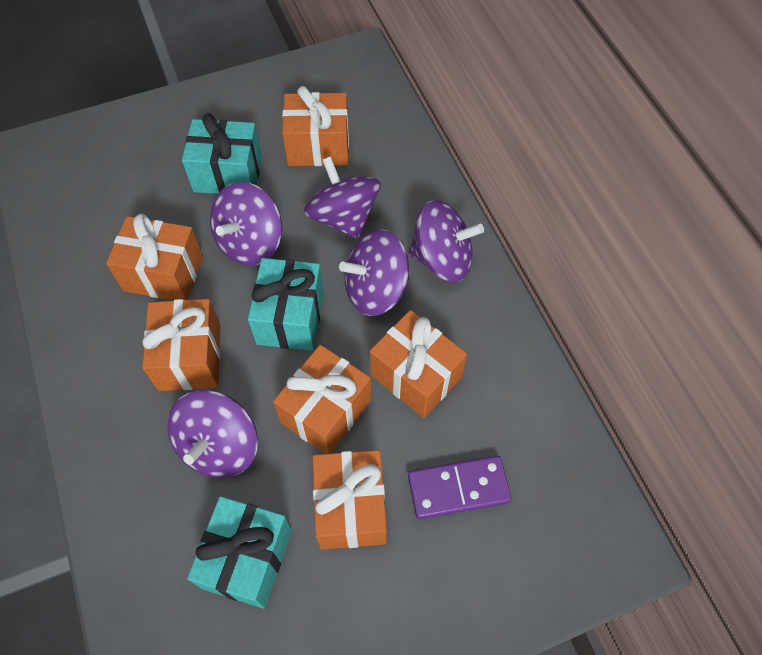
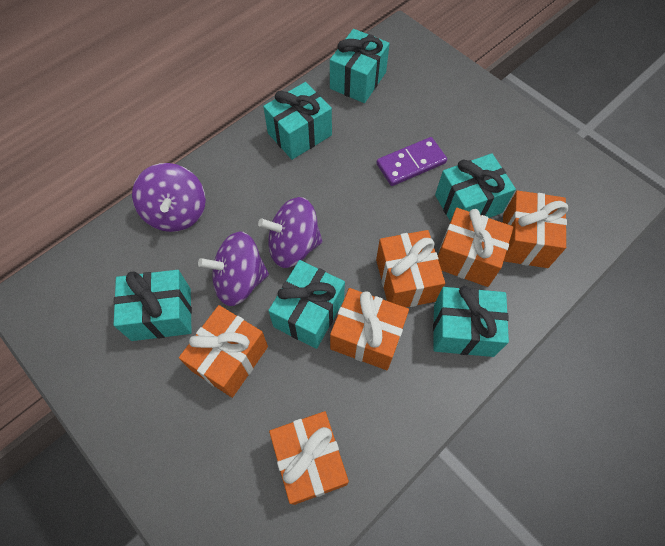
purple spinning top: [168,390,258,478] [210,182,282,266] [304,156,381,240] [339,229,409,316] [409,200,484,282] = 5 -> [132,163,206,232] [198,231,269,306] [258,197,322,268] = 3
turquoise gift: [182,113,262,194] [187,496,292,609] [248,258,324,351] = 3 -> [114,270,192,341] [263,82,332,160] [268,260,345,349] [330,29,390,103] [433,286,509,357] [435,153,516,221] = 6

